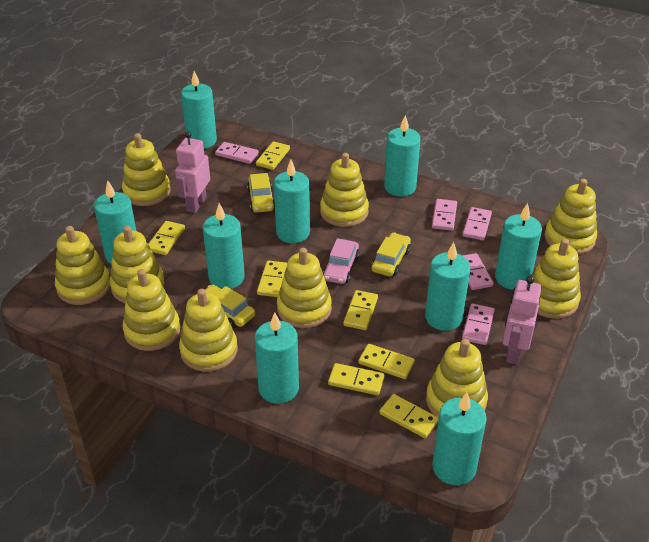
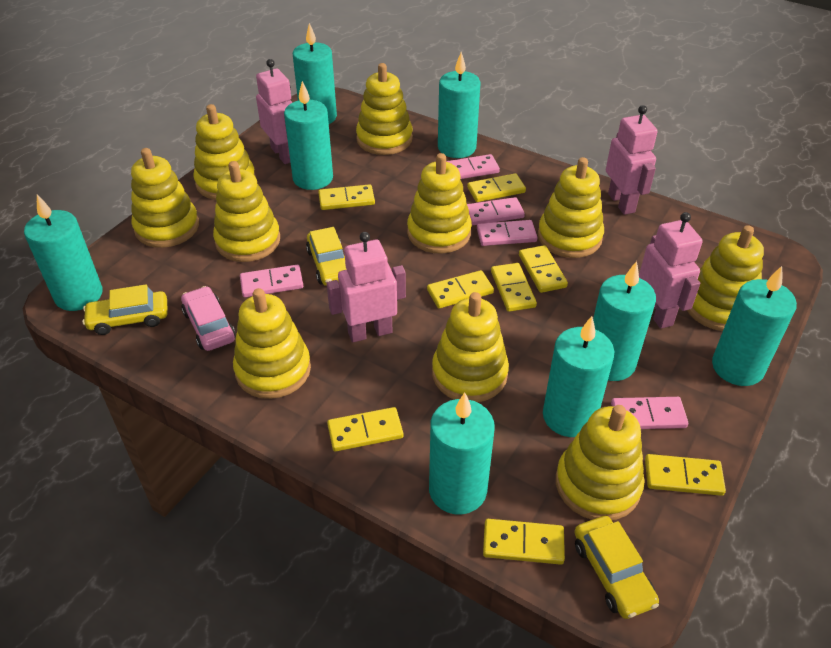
pink robot: [175,131,210,213] [503,276,542,365] = 2 -> [256,59,293,164] [327,232,406,342] [606,105,658,215] [639,212,703,329] = 4
turquoise candle: [94,180,136,264] [181,71,217,149] [203,203,245,289] [255,313,299,404] [274,159,310,243] [384,115,421,197] [425,242,470,331] [432,392,487,485] [495,203,542,290] = 9 -> [24,194,102,311] [284,81,333,190] [293,23,337,124] [429,392,495,515] [438,52,481,158] [543,316,615,437] [593,261,656,381] [712,266,797,386] = 8
yellow domino: [148,221,185,255] [256,141,290,170] [257,260,287,297] [328,363,384,395] [343,290,378,330] [359,344,415,379] [379,394,439,438] = 7 -> [318,184,375,210] [327,407,403,452] [427,270,494,308] [467,173,526,202] [483,519,565,565] [491,263,537,312] [519,245,568,293] [645,454,726,496] = 8

